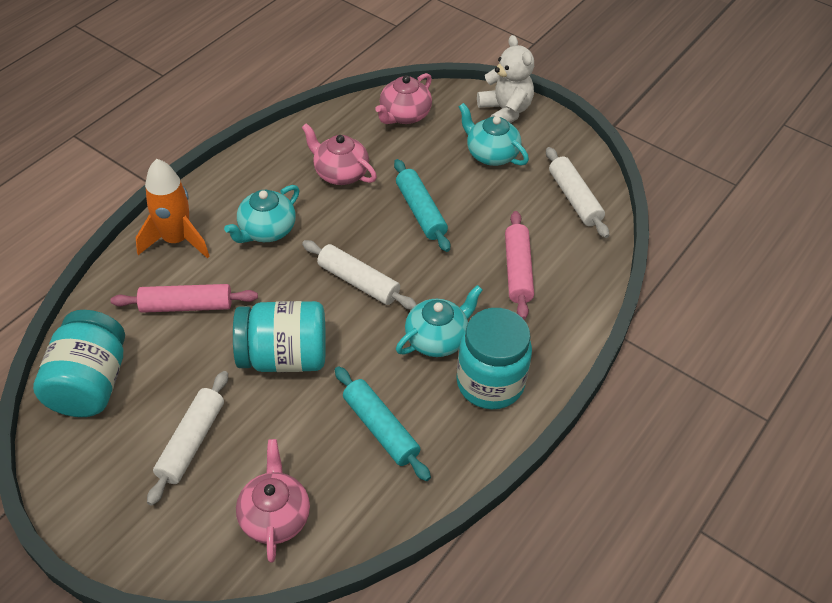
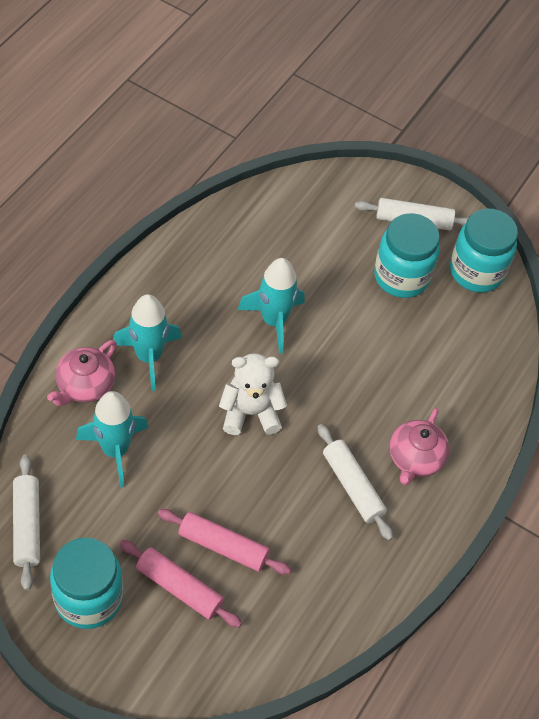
orange rocket: [136,159,209,258] = 1 -> none = 0
pink teapot: [236,439,310,563] [302,123,377,185] [375,73,432,124] = 3 -> [47,340,117,406] [390,408,449,485] = 2
turquoise rocket: none = 0 -> [76,391,149,487] [113,294,182,391] [238,258,304,354] = 3
turquoise rolling pin: [335,366,431,481] [394,159,450,252] = 2 -> none = 0
turquoise teapot: [224,185,300,243] [396,285,483,357] [458,103,529,166] = 3 -> none = 0

